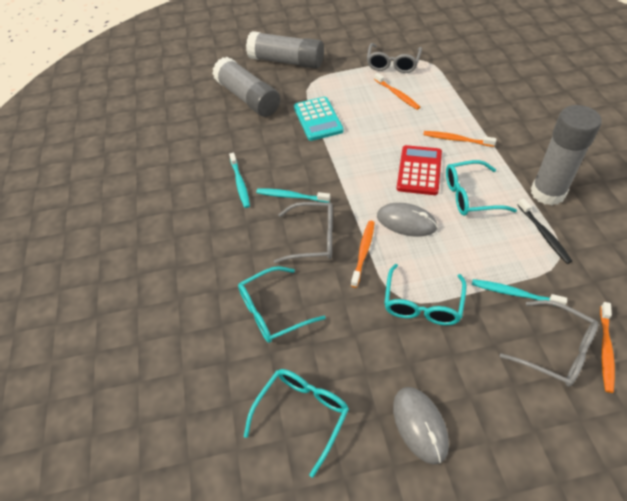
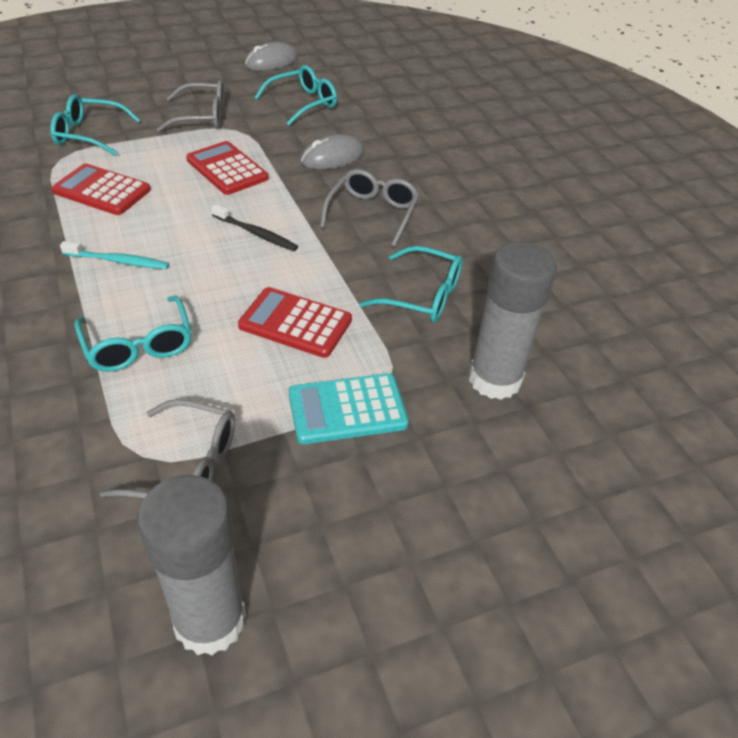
grey glue stick: [212,57,280,117] [246,31,324,69] [531,105,602,206] = 3 -> [137,475,246,655] [469,242,557,400] = 2
orange toothbrush: [351,221,375,288] [374,73,420,110] [423,131,497,147] [600,302,615,393] = 4 -> none = 0
red calculator: [397,145,442,195] = 1 -> [52,164,151,215] [186,141,268,195] [238,287,352,358] = 3
turquoise toothbrush: [229,153,250,208] [256,188,330,203] [472,279,567,306] = 3 -> [60,241,169,269] = 1

